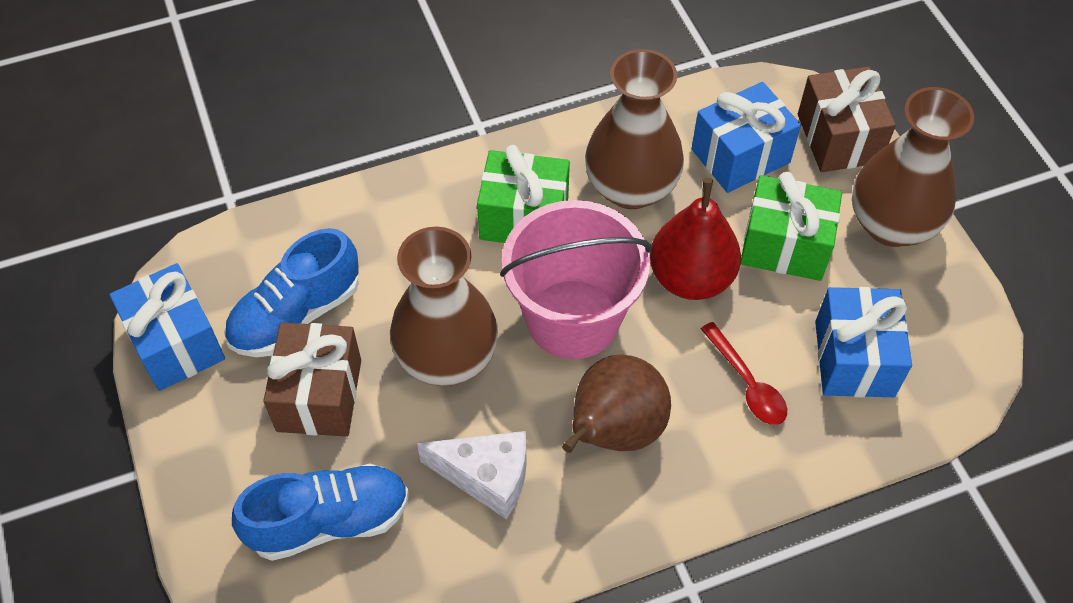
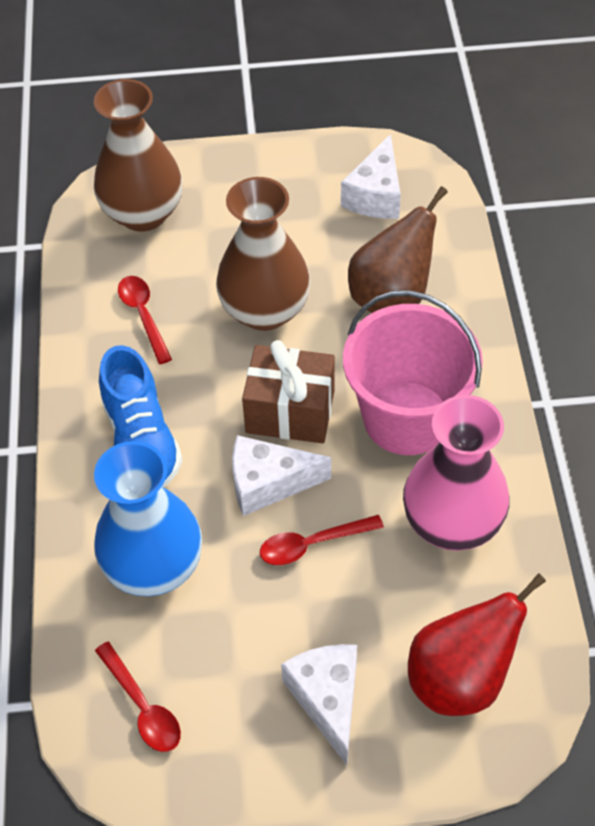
blue gift: [110,263,225,391] [692,82,801,193] [815,287,912,397] = 3 -> none = 0
blue shoe: [224,228,359,357] [232,464,409,561] = 2 -> [99,345,183,487] = 1
blue vase: none = 0 -> [94,441,202,596] = 1
brown gift: [263,322,361,437] [798,66,896,172] = 2 -> [242,340,335,443] = 1
brown vase: [390,227,498,386] [585,49,684,209] [852,87,974,247] = 3 -> [94,79,183,231] [216,177,310,331] = 2
green gift: [477,145,570,243] [741,172,842,281] = 2 -> none = 0
pink vase: none = 0 -> [403,395,510,551] = 1
red spoon: [701,322,787,425] = 1 -> [95,642,181,752] [118,276,172,364] [260,515,384,565] = 3
white cheese: [417,431,527,519] = 1 -> [232,435,331,516] [281,644,357,765] [341,134,401,219] = 3

